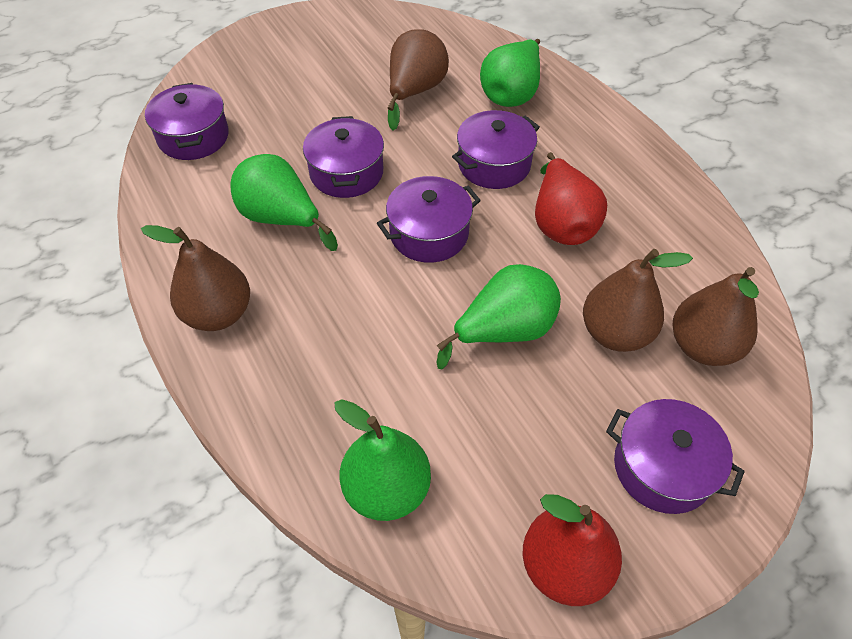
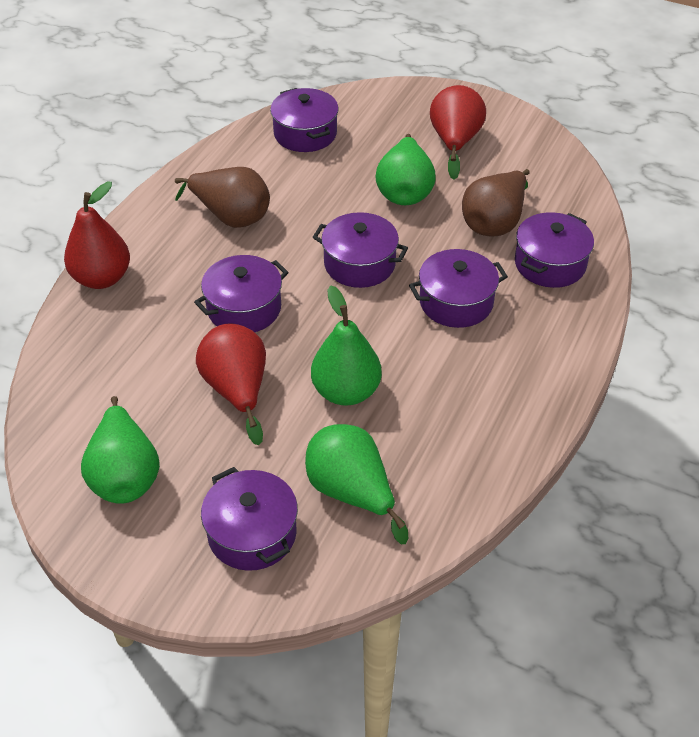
brown pear: [141,225,250,331] [388,29,449,131] [583,249,693,352] [673,267,759,366] = 4 -> [175,167,270,228] [462,169,530,236] = 2
purple pot: [145,83,229,160] [303,116,384,198] [377,176,481,263] [452,110,540,189] [606,399,745,514] = 5 -> [194,255,289,332] [201,467,298,571] [270,88,339,152] [313,212,408,288] [409,249,508,328] [515,212,594,288] = 6
red pear: [523,494,622,606] [535,152,607,245] = 2 -> [64,182,130,289] [196,323,266,445] [430,85,486,180] = 3

